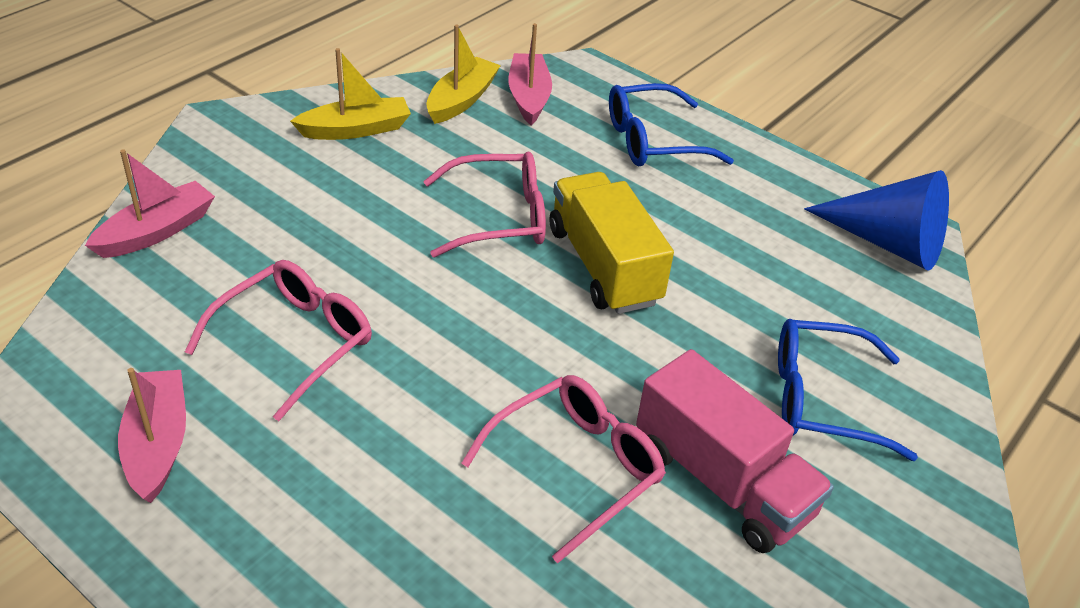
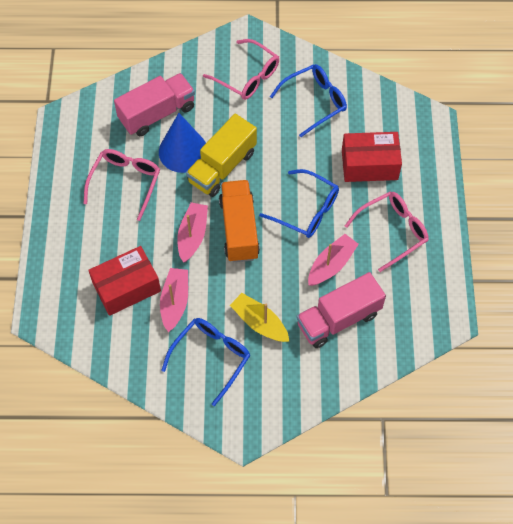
blue glasses: [609,83,734,166] [778,319,918,461] = 2 -> [161,318,251,406] [259,169,339,238] [270,64,347,137] = 3
orange truck: none = 0 -> [219,180,260,262] = 1
pink truck: [636,349,834,553] = 1 -> [114,73,195,136] [297,272,386,348] = 2
red box: none = 0 -> [88,246,161,316] [342,132,402,182] = 2
yellow boat: [290,48,411,140] [426,25,501,124] = 2 -> [230,293,289,342] = 1

